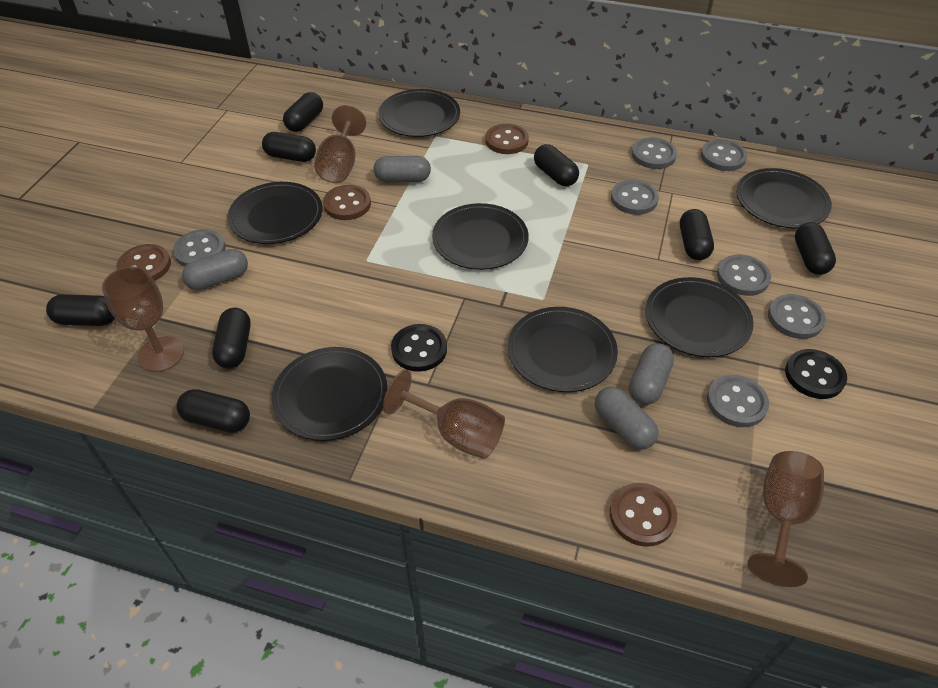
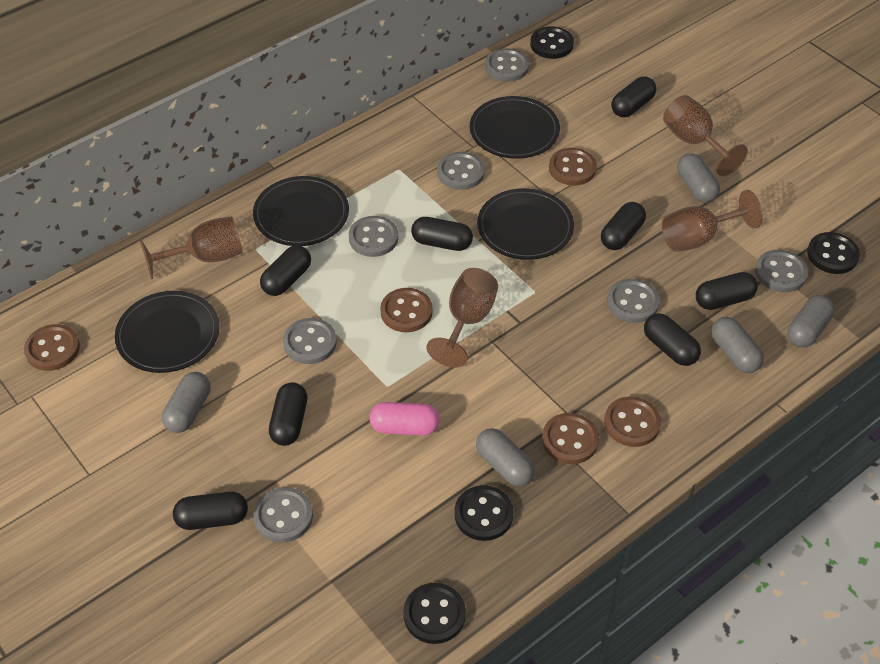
black button: [391,324,447,372] [785,349,847,399] = 2 -> [403,583,466,644] [454,485,514,541] [530,26,574,59] [807,232,860,274] = 4
black plate: [227,182,322,244] [272,347,387,441] [378,89,460,137] [432,203,529,270] [508,307,618,392] [645,277,754,357] [736,168,832,229] = 7 -> [115,291,220,373] [253,176,349,246] [470,96,560,159] [477,188,574,260] = 4
brown button: [116,244,171,281] [323,185,371,220] [485,124,529,154] [610,483,677,547] = 4 -> [24,324,80,371] [380,288,433,332] [542,413,599,464] [549,148,597,186] [604,396,661,447] = 5
grey capsule: [182,249,248,290] [373,156,431,182] [595,387,658,449] [629,343,674,405] = 4 -> [162,372,210,433] [476,428,535,486] [677,153,720,203] [711,317,764,373] [787,295,835,348] = 5
pink capsule: none = 0 -> [369,402,440,435] = 1

